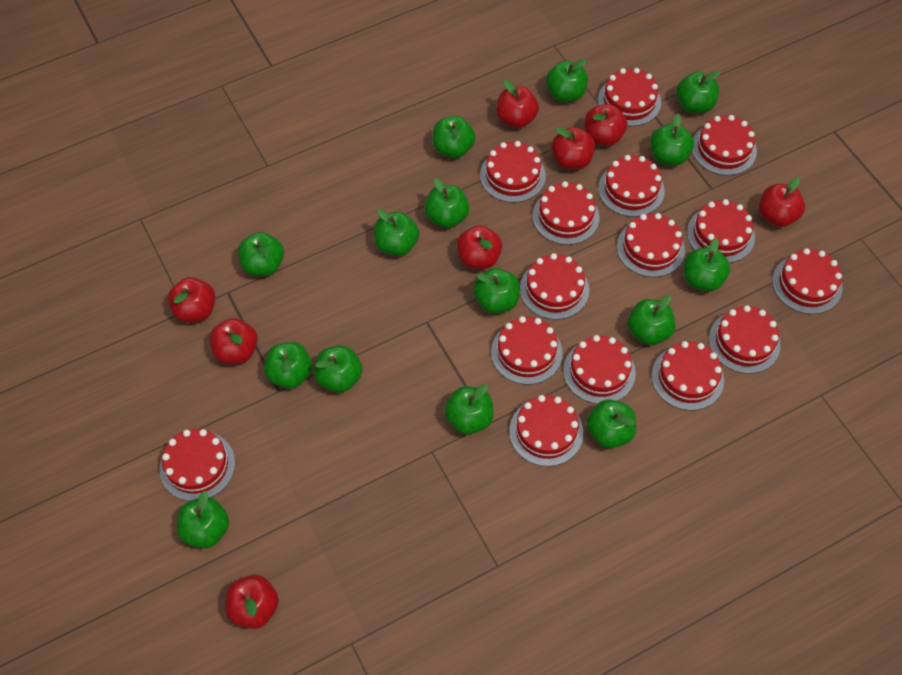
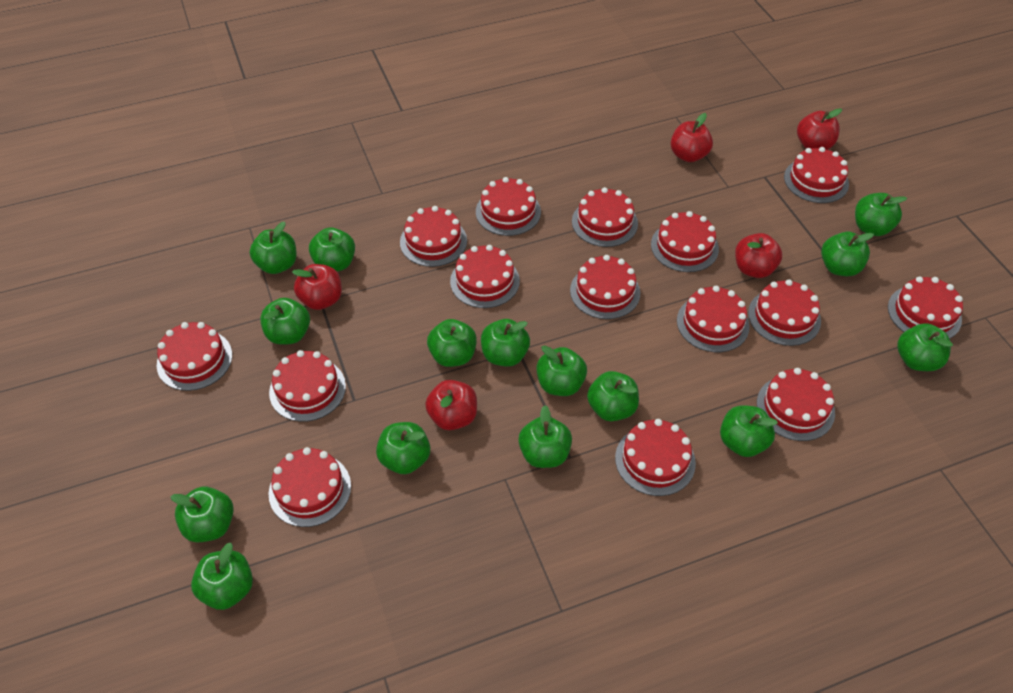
red apple: [168,277,216,323] [209,318,258,364] [225,574,279,629] [456,225,502,269] [496,80,539,128] [551,127,595,170] [584,104,627,146] [759,177,805,227] = 8 -> [292,264,342,310] [425,380,477,430] [671,113,713,162] [735,233,782,278] [797,108,842,150] = 5

